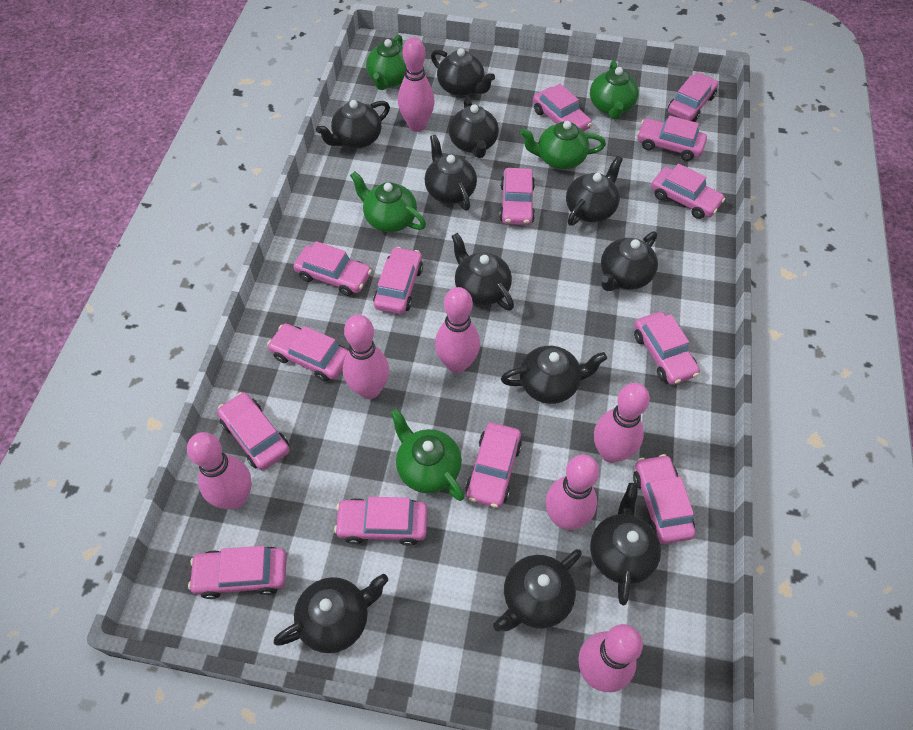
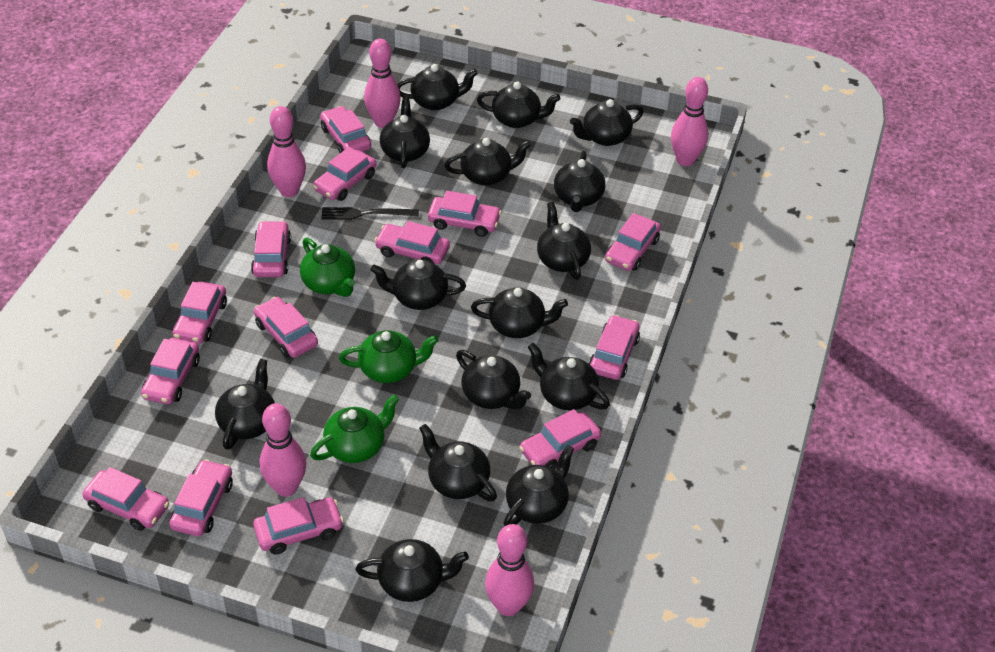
black fork: none = 0 -> [321,207,419,220] = 1
black teapot: [273,574,388,653] [316,100,390,148] [425,134,477,211] [431,48,495,96] [449,97,499,158] [452,233,514,311] [493,549,582,632] [501,346,607,404] [566,156,623,226] [590,483,661,605] [601,231,658,291] = 11 -> [215,359,275,450] [356,539,469,602] [371,260,466,310] [380,97,430,168] [397,64,478,110] [419,424,497,501] [444,138,531,185] [456,350,531,409] [471,287,568,338] [477,82,560,128] [504,445,574,526] [528,343,610,411] [537,202,591,280] [554,151,606,212] [570,99,644,146] = 15
green teapot: [350,171,426,232] [366,35,406,90] [390,409,465,501] [520,121,606,169] [590,61,639,119] = 5 -> [300,238,355,297] [310,394,399,463] [339,330,438,383] = 3
pink bowling pin: [187,432,252,509] [343,315,390,399] [398,37,435,132] [435,287,480,373] [546,454,599,530] [578,624,643,692] [594,383,650,463] = 7 -> [260,403,306,497] [267,106,306,197] [364,38,401,128] [485,524,534,616] [671,77,708,166] = 5

